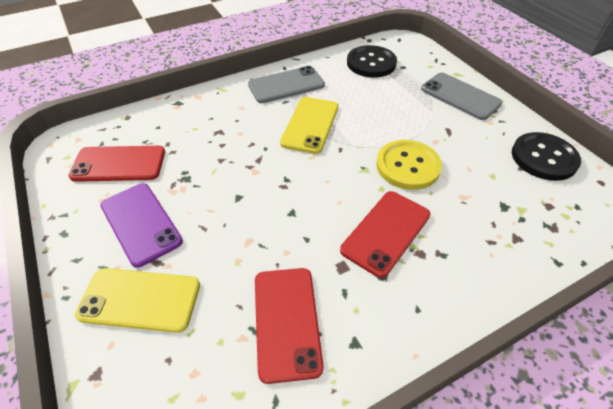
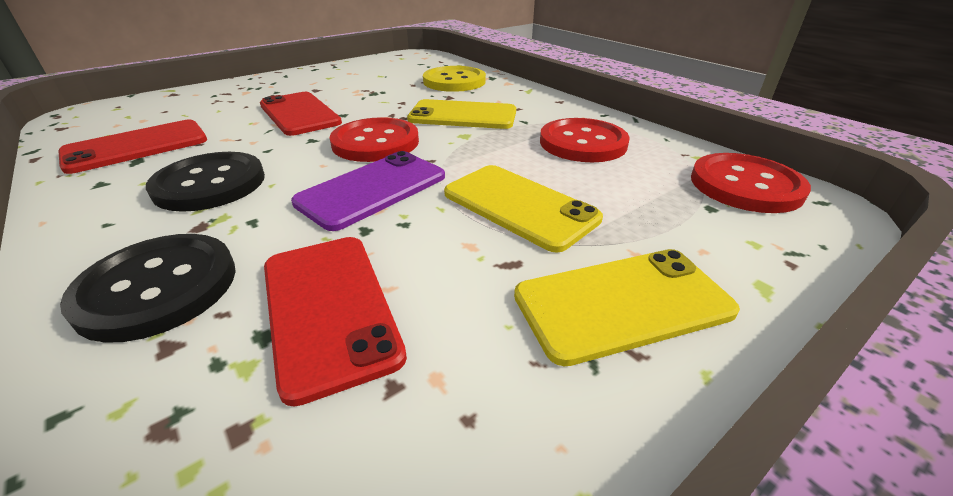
grey phone: [248,66,325,103] [421,73,502,120] = 2 -> none = 0
red button: none = 0 -> [329,117,419,162] [540,118,630,162] [691,153,811,213] = 3
yellow phone: [75,268,200,333] [280,97,338,154] = 2 -> [407,99,516,129] [444,165,603,253] [514,249,740,366] = 3

